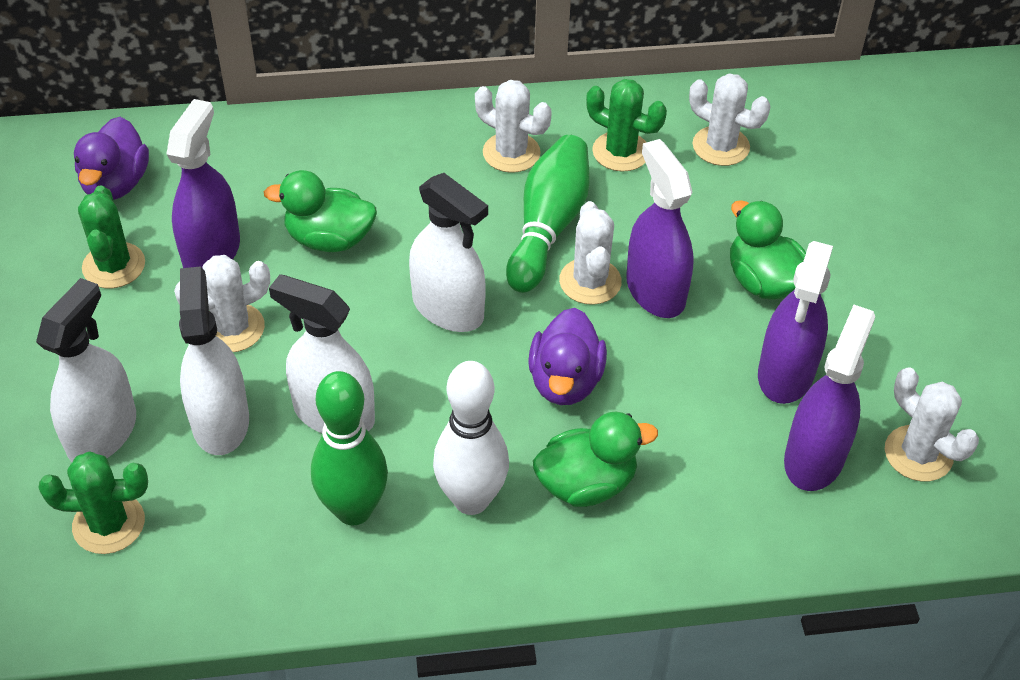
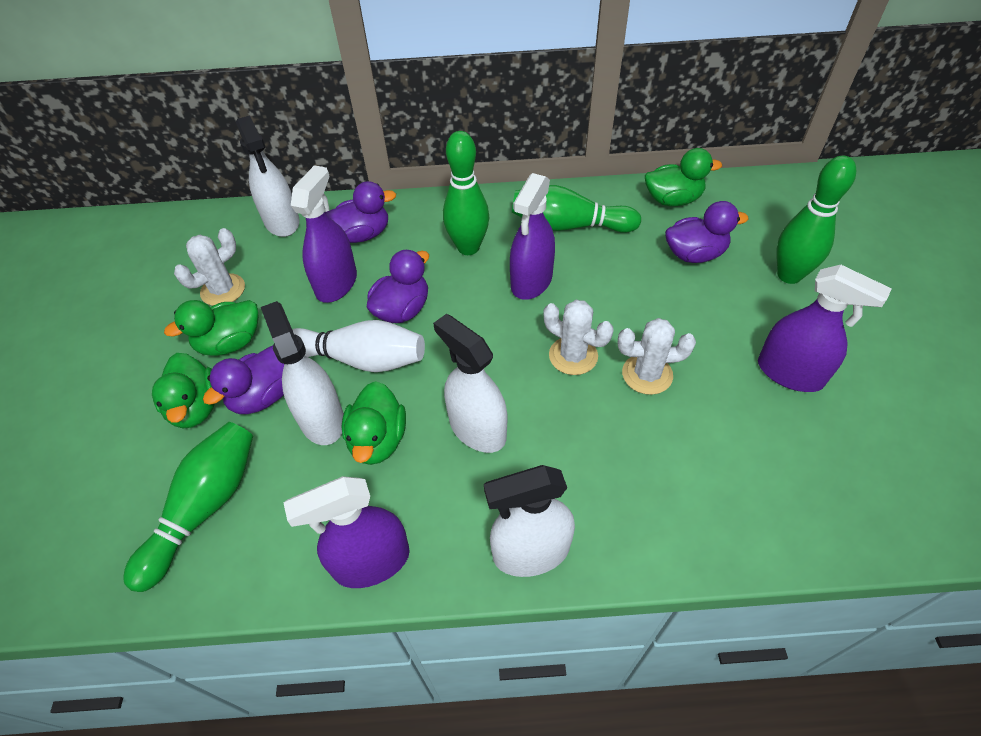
green bowling pin: [311,371,388,525] [506,135,590,293] = 2 -> [123,422,253,592] [443,131,489,255] [512,185,641,233] [777,156,856,284] = 4
green cactus: [38,452,148,554] [78,185,145,288] [586,79,667,171] = 3 -> none = 0
green duck: [264,170,377,252] [533,412,658,507] [730,200,806,300] = 3 -> [152,353,215,428] [164,300,259,356] [342,381,406,465] [645,148,722,206] = 4
purple duck: [74,117,149,200] [528,308,607,405] = 2 -> [203,345,284,414] [324,181,396,243] [367,250,429,323] [665,201,749,263] = 4
white cactus: [174,255,270,352] [475,80,552,173] [559,201,622,305] [689,73,770,166] [885,367,979,482] = 5 -> [174,228,245,306] [544,300,614,375] [618,318,696,395] = 3

